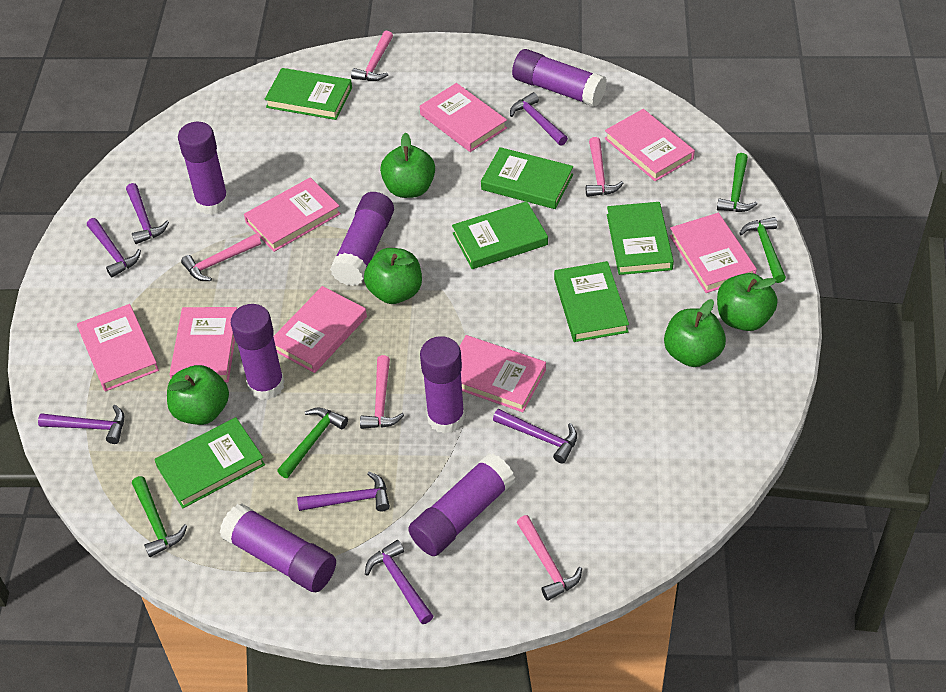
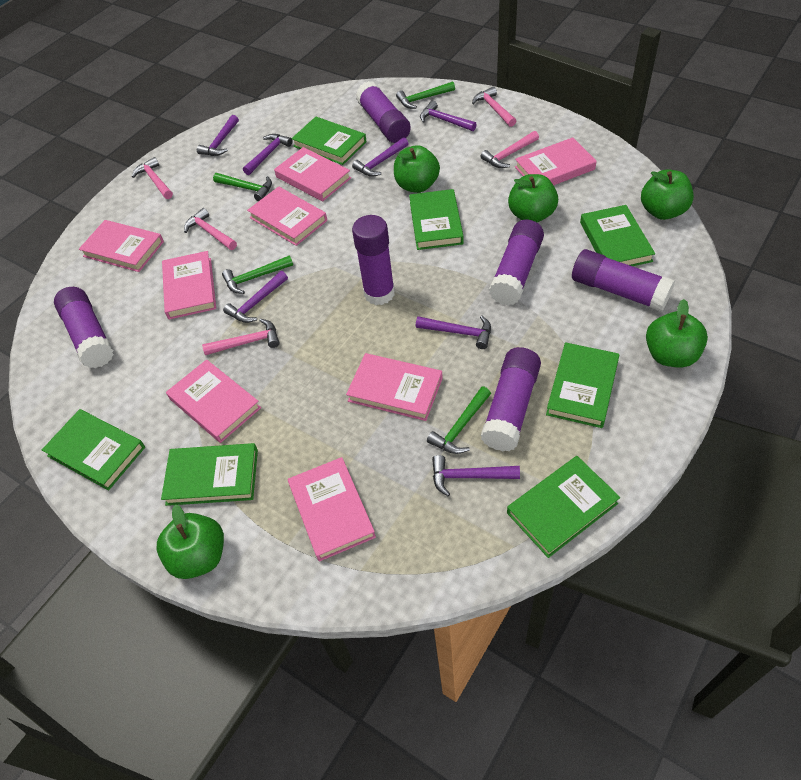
green book: [154,417,265,508] [264,68,352,120] [452,201,548,269] [481,147,573,209] [554,261,629,342] [607,202,674,275] = 6 -> [42,409,145,491] [161,443,258,506] [291,117,367,165] [409,189,464,250] [507,456,620,558] [546,342,619,428] [580,205,655,266] = 7
purple glue stick: [178,122,229,215] [219,503,336,592] [231,304,285,400] [330,192,394,286] [408,453,515,556] [420,336,465,434] [512,49,607,107] = 7 -> [54,287,114,368] [352,215,395,305] [356,81,411,143] [481,347,541,451] [489,220,544,305] [572,249,675,312] = 6

